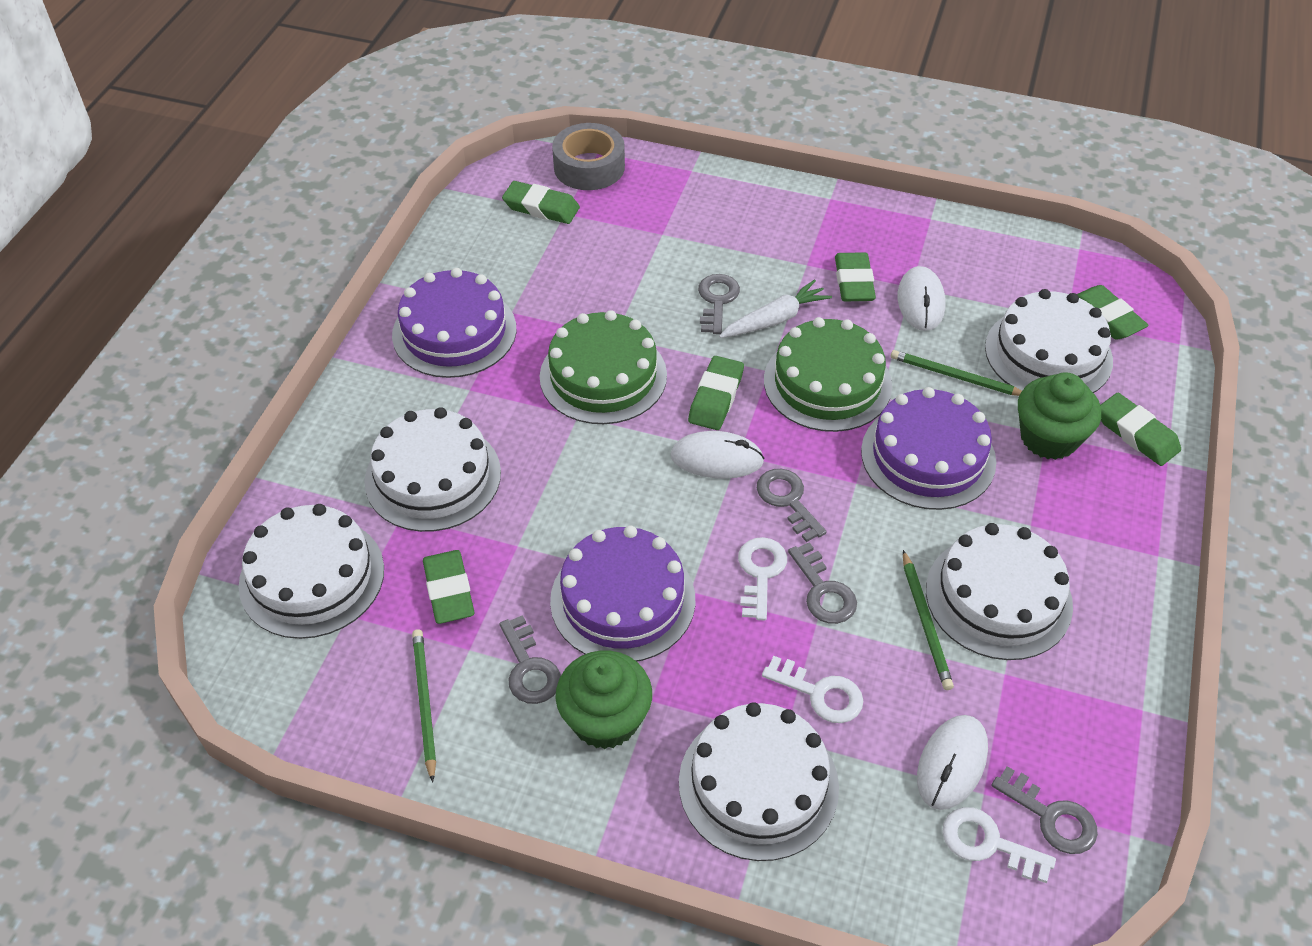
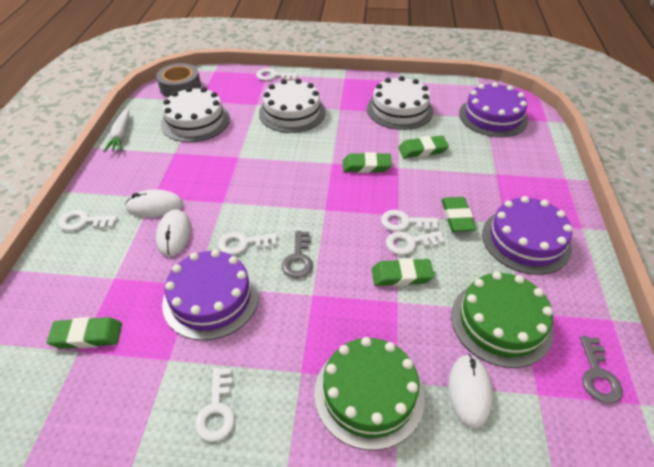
green cupcake: [555,650,652,749] [1018,372,1101,460] = 2 -> none = 0
green eraser: [423,550,475,624] [502,181,580,224] [688,356,744,430] [835,252,876,301] [1077,285,1149,340] [1100,393,1181,466] = 6 -> [47,317,122,349] [343,152,392,173] [372,258,434,286] [398,136,449,158] [441,197,476,232] = 5
green pencil: [412,629,436,783] [891,350,1022,396] [903,550,954,690] = 3 -> none = 0
grey key: [499,615,561,704] [698,274,740,334] [757,469,827,542] [788,542,857,624] [991,766,1098,854] = 5 -> [282,231,313,278] [580,336,623,404] = 2
white cake: [239,504,384,639] [365,407,501,532] [679,702,839,861] [926,523,1073,660] [985,289,1113,393] = 5 -> [161,87,230,142] [259,79,326,133] [367,76,433,130] = 3
white key: [738,537,787,620] [762,656,863,723] [942,807,1056,883] = 3 -> [58,210,118,231] [195,367,235,442] [218,232,278,255] [256,68,298,81] [381,210,439,231] [386,231,445,255] = 6

